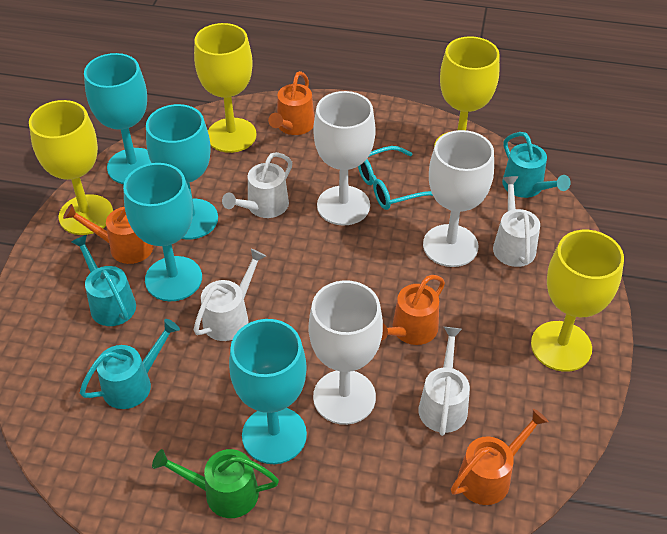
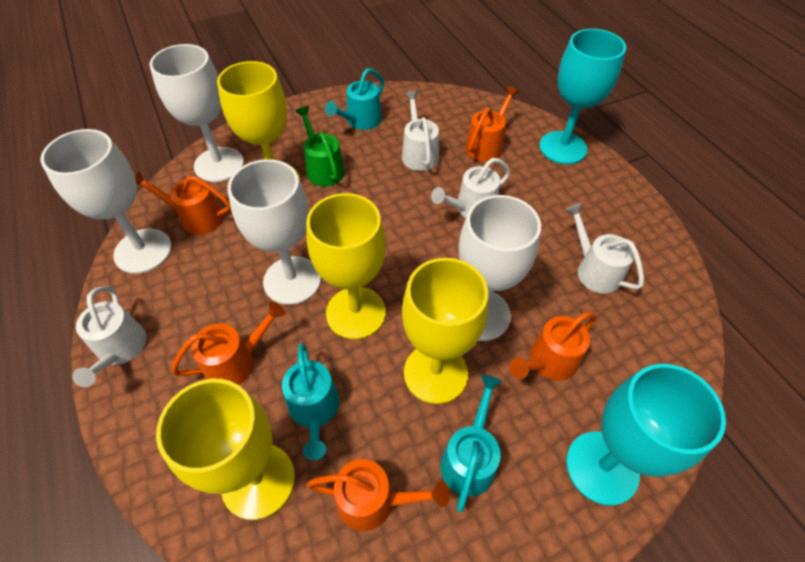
orange watering can: [63,204,154,264] [268,71,315,135] [381,275,445,345] [451,409,549,505] = 4 -> [135,171,231,234] [171,301,285,385] [307,459,450,531] [466,86,519,161] [509,312,597,380] = 5
turquoise glasses: [358,146,433,210] = 1 -> none = 0
turquoise goblet: [84,53,151,184] [123,163,202,301] [146,104,218,239] [229,319,307,464] = 4 -> [539,29,626,164] [566,364,726,506] = 2
white goblet: [309,280,383,425] [313,91,376,226] [423,130,494,267] = 3 -> [40,129,172,274] [149,44,244,182] [228,159,321,305] [458,195,541,341] = 4

